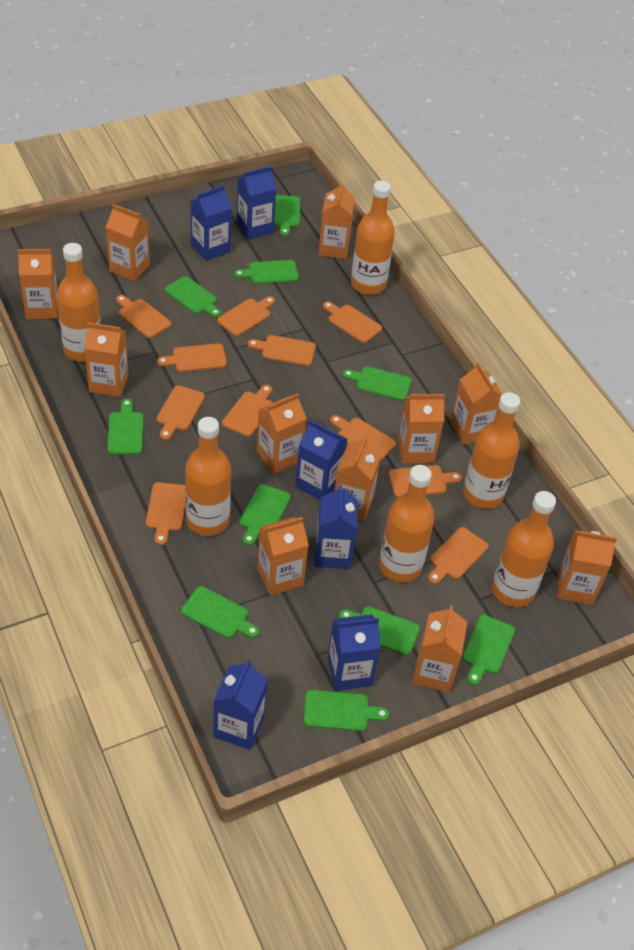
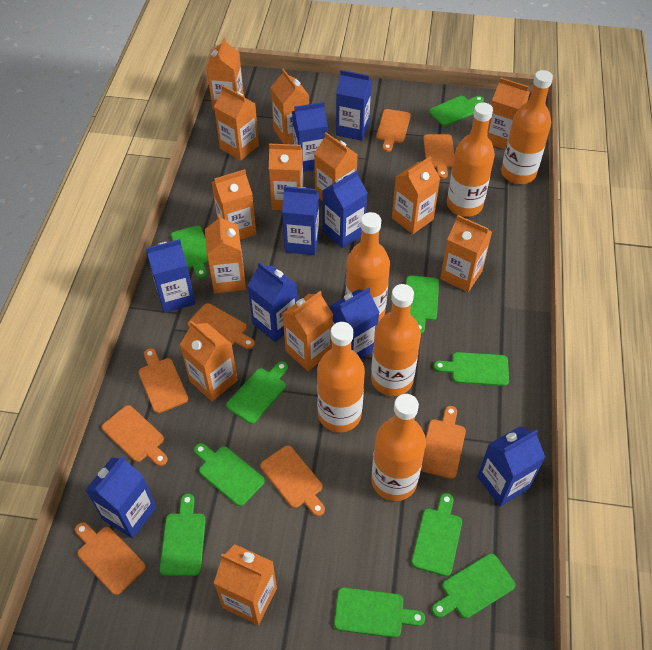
blue carton: [191,185,232,261] [213,660,268,750] [237,166,276,239] [295,420,347,500] [315,485,357,569] [328,615,381,691] = 6 -> [85,456,156,539] [146,239,195,313] [247,262,297,342] [282,186,319,255] [292,102,328,172] [322,170,367,248] [330,288,380,359] [336,70,372,141] [477,426,545,506] = 9
orange carton: [18,249,58,319] [84,322,128,397] [106,204,150,281] [257,393,307,474] [257,517,309,596] [318,182,355,259] [335,436,381,521] [398,394,445,463] [412,605,468,692] [450,363,502,445] [558,530,617,605] = 11 -> [180,321,238,402] [205,214,246,293] [207,37,244,110] [211,169,256,240] [214,85,259,161] [214,544,277,625] [269,144,304,210] [271,69,309,144] [282,291,333,371] [314,132,358,201] [392,156,440,234] [440,215,492,292] [487,77,530,150] = 13
orange cutting board: [116,295,172,338] [146,482,186,545] [156,385,205,440] [157,343,227,372] [217,296,275,336] [222,385,273,437] [248,335,316,366] [323,302,382,343] [330,415,396,461] [388,465,462,498] [428,527,488,584] = 11 -> [75,522,146,595] [102,405,168,466] [139,348,188,413] [188,303,255,349] [260,445,325,516] [376,109,411,152] [421,406,466,479] [423,134,455,179] = 8

